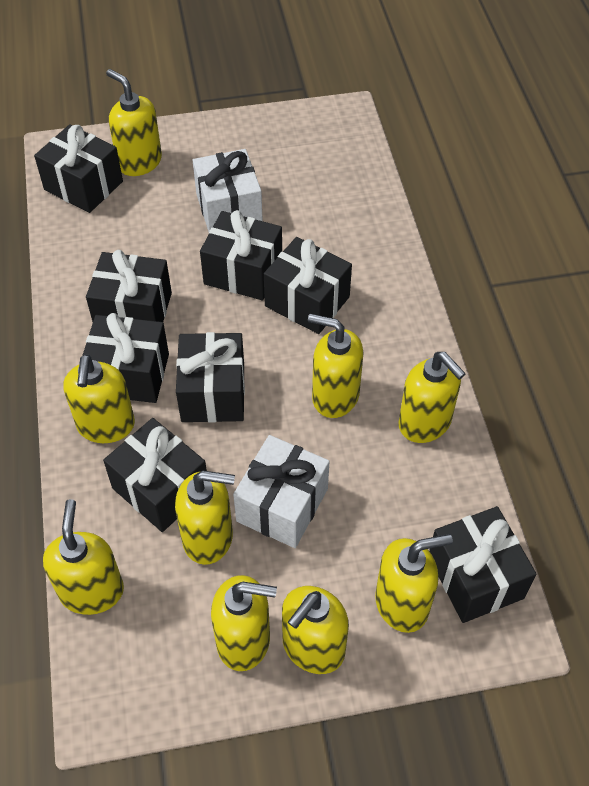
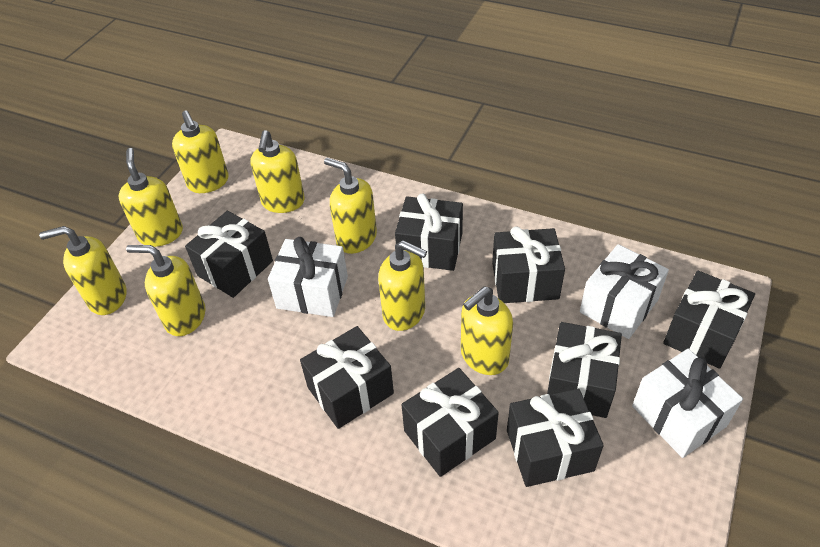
white gift: [193,149,263,232] [233,435,330,548] = 2 -> [268,237,348,317] [580,244,669,339] [632,349,743,458] = 3
yellow soap dispenser: [43,499,124,615] [63,354,135,443] [106,69,162,176] [175,471,235,565] [211,575,277,671] [282,586,349,674] [308,314,363,418] [375,534,453,633] [398,352,466,443] = 9 -> [39,226,126,315] [118,148,183,247] [126,245,206,336] [172,110,229,193] [250,130,305,213] [324,158,377,254] [378,240,427,331] [461,286,513,375] = 8

